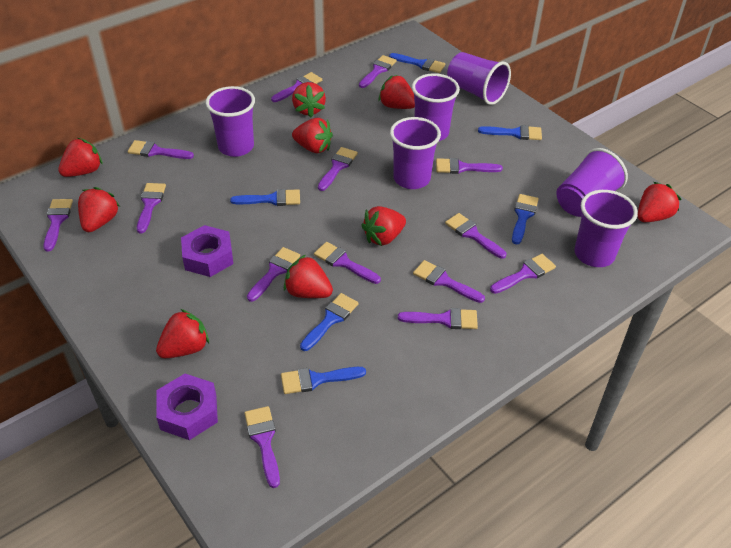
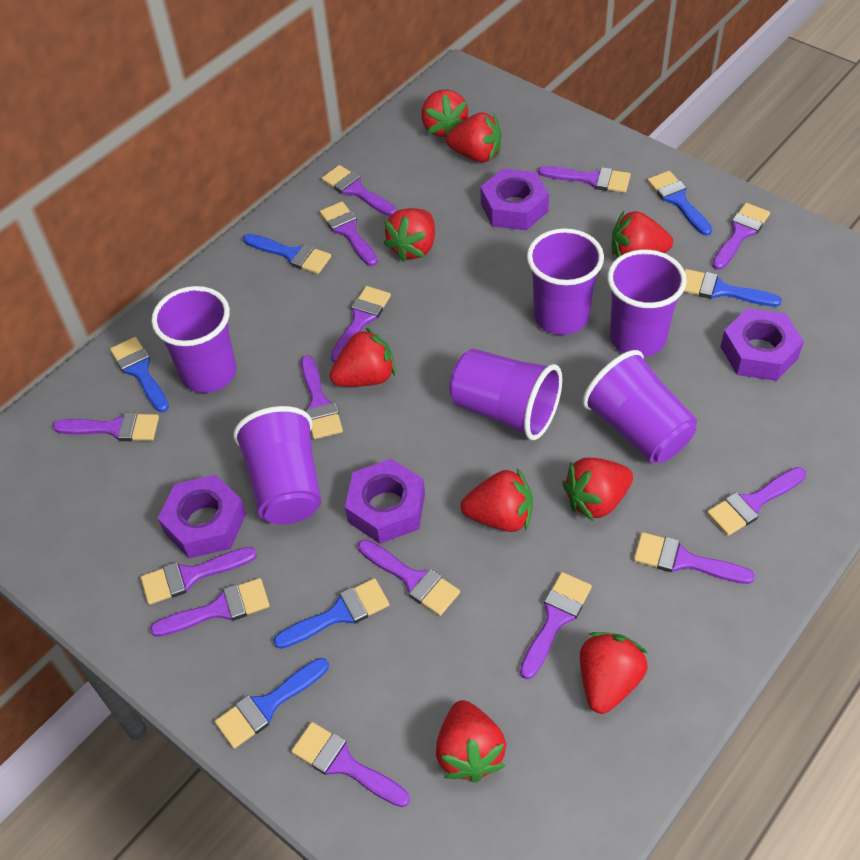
purple nut: [156,374,218,440] [181,225,233,277] = 2 -> [158,475,246,558] [345,459,425,544] [481,169,549,230] [721,308,804,381] = 4

